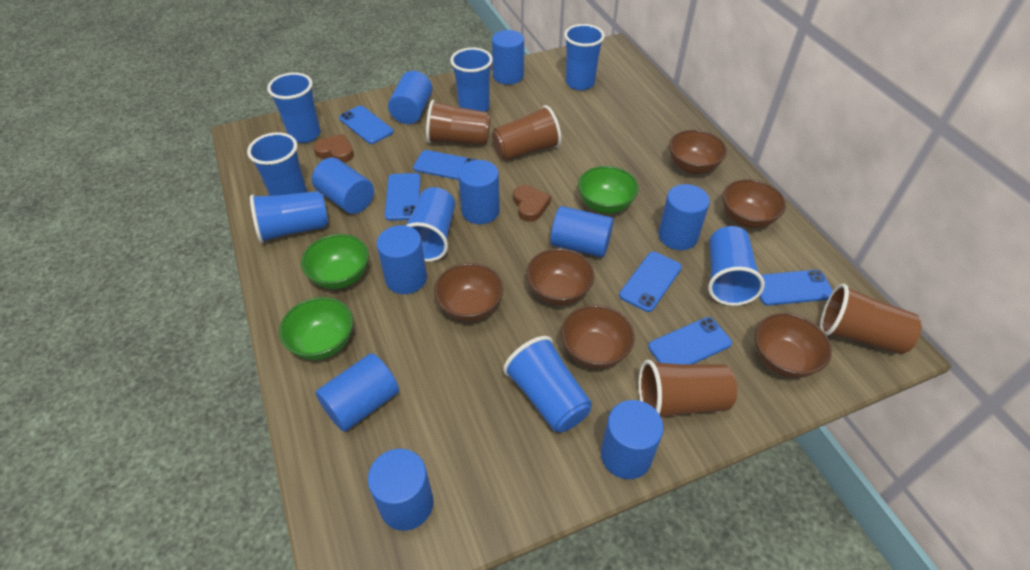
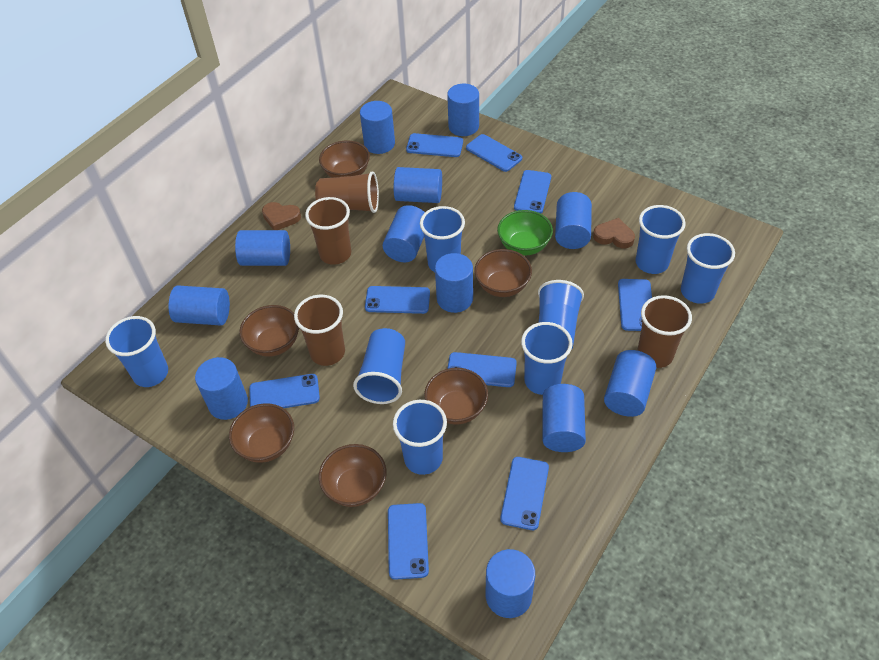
blue cylinder: [312,157,374,214] [315,353,399,432] [368,449,433,531] [377,225,427,294] [388,71,432,124] [458,160,500,224] [492,30,524,85] [550,206,614,258] [601,400,664,479] [658,184,710,250] = 10 -> [168,285,230,326] [195,357,248,420] [235,230,290,266] [360,101,395,154] [383,205,425,262] [394,167,442,203] [435,253,473,313] [447,84,479,136] [486,549,535,618] [543,384,586,452] [555,192,592,249] [604,350,656,417] = 12
blue phone: [339,106,394,144] [385,173,421,221] [413,150,476,180] [619,252,682,312] [648,317,732,364] [759,270,833,305] = 6 -> [249,374,320,408] [365,286,430,314] [388,503,429,580] [406,133,463,157] [447,352,517,387] [466,134,522,172] [500,457,549,530] [514,170,551,214] [618,279,652,331] = 9
green bowl: [279,297,353,360] [301,234,369,289] [578,166,639,214] = 3 -> [497,210,553,255] = 1

